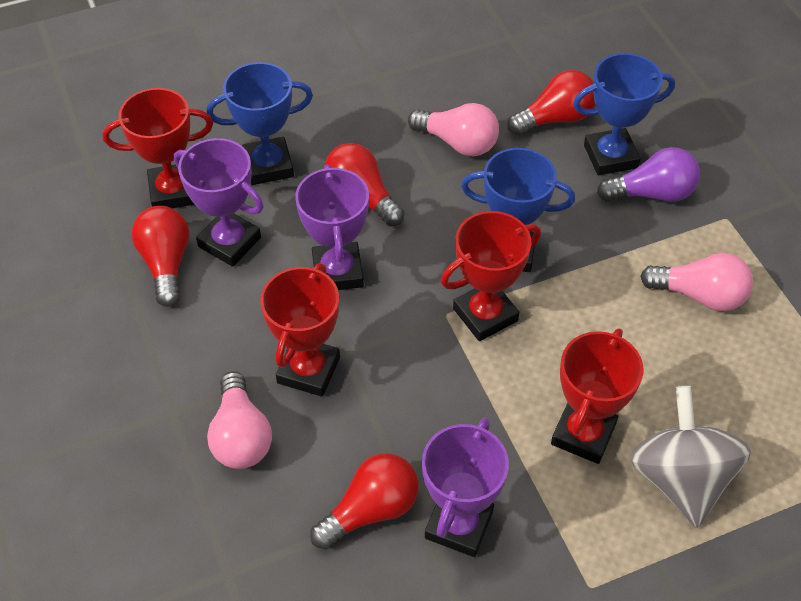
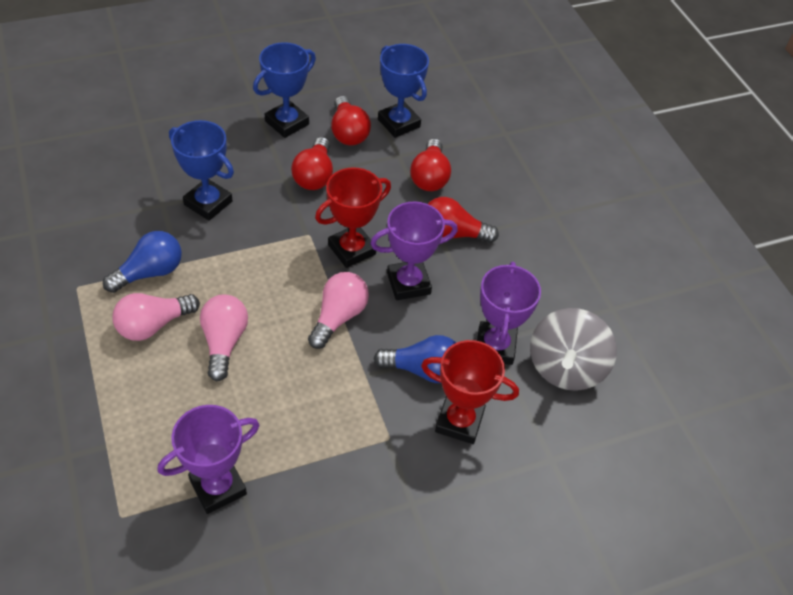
blue light bulb: none = 0 -> [103,231,182,293] [373,335,456,383] = 2
purple light bulb: [597,147,700,202] = 1 -> none = 0
red trophy: [103,88,213,208] [260,263,340,397] [441,211,541,341] [551,328,643,464] = 4 -> [315,167,391,268] [421,340,519,444] = 2

